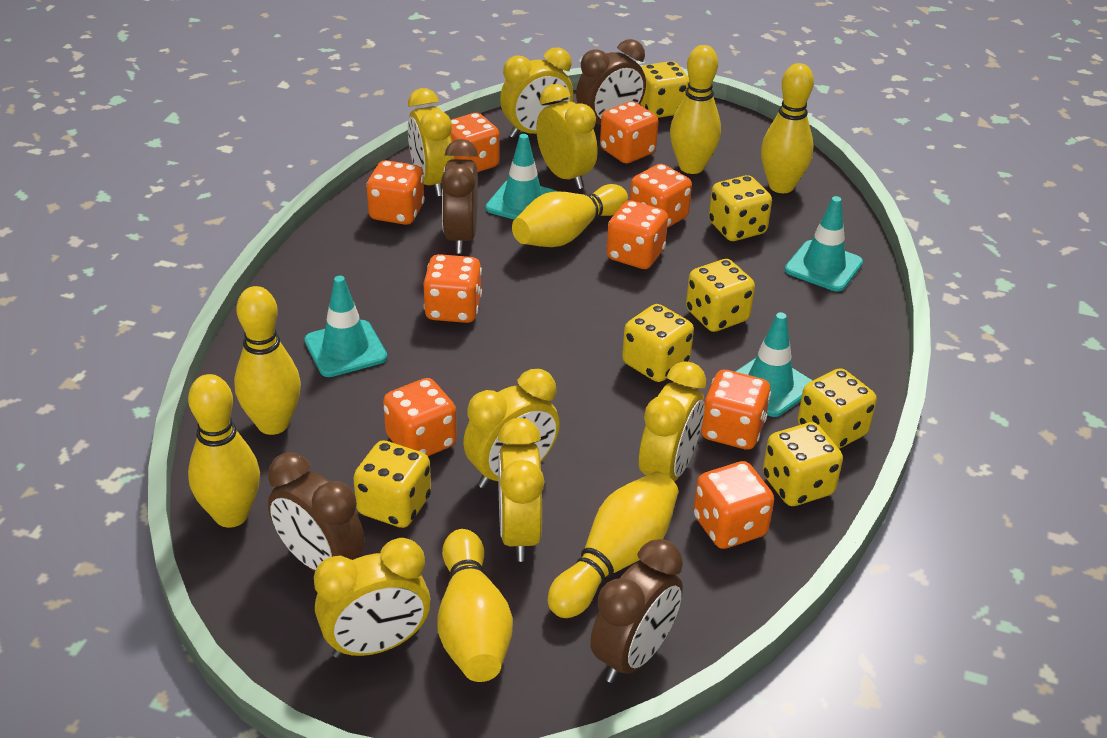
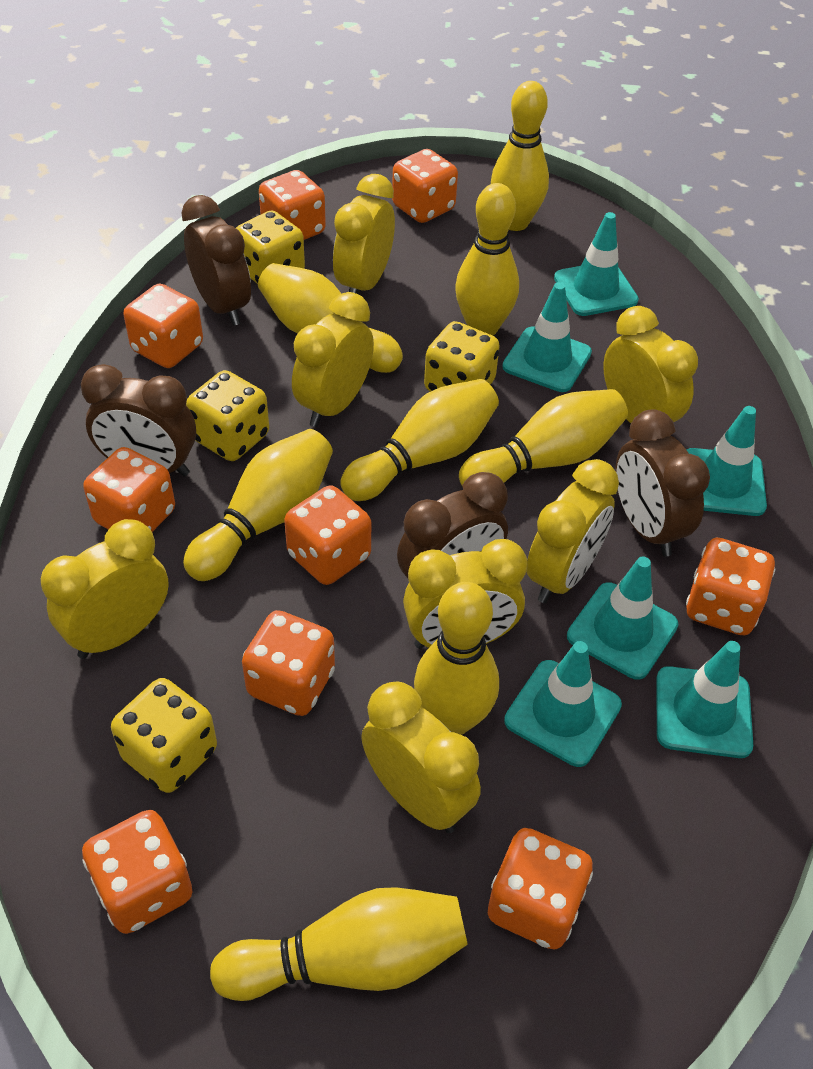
turquoise traffic cone: [304,276,387,377] [486,134,556,220] [735,312,812,417] [785,196,863,291] = 4 -> [502,282,592,392] [504,641,622,767] [554,212,639,316] [567,557,679,680] [656,641,753,758] [686,406,767,516] = 6
yellow bowling pin: [188,374,260,528] [234,286,301,435] [437,529,513,682] [512,184,628,247] [548,472,678,618] [670,45,721,174] [761,63,814,193] = 7 -> [183,429,333,581] [210,887,468,1001] [258,263,403,373] [340,379,499,501] [414,582,499,735] [455,183,519,336] [459,389,628,487] [491,81,549,231] = 8
yellow dice: [353,441,431,528] [622,304,694,382] [640,61,689,118] [686,259,755,332] [709,175,772,241] [763,422,843,506] [798,368,877,449] = 7 -> [111,678,217,793] [186,370,269,461] [236,210,305,284] [424,321,500,392] = 4

